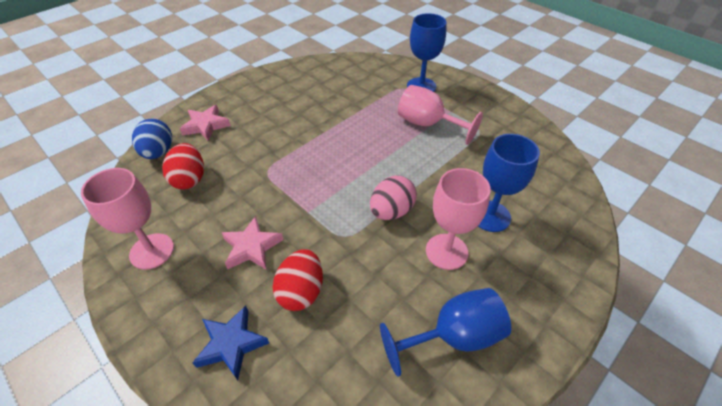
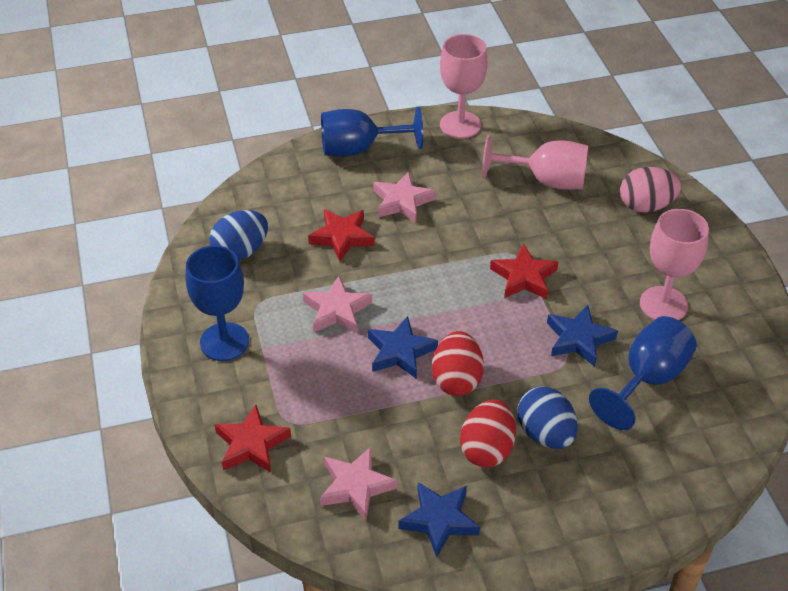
blue egg: [132,119,172,159] = 1 -> [209,210,268,261] [517,386,578,449] = 2
blue star: [192,306,269,380] = 1 -> [368,316,438,378] [398,482,480,558] [547,305,618,367] = 3
pink star: [179,105,231,141] [222,216,283,269] = 2 -> [303,276,372,333] [320,447,398,520] [373,171,436,223] = 3
red star: none = 0 -> [214,405,291,473] [308,209,375,262] [490,244,558,299] = 3

